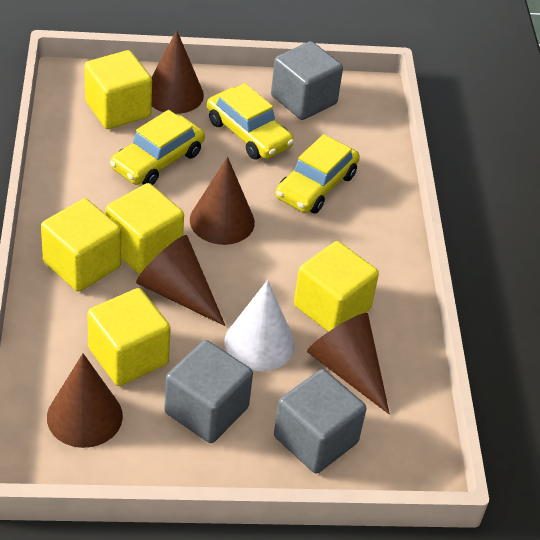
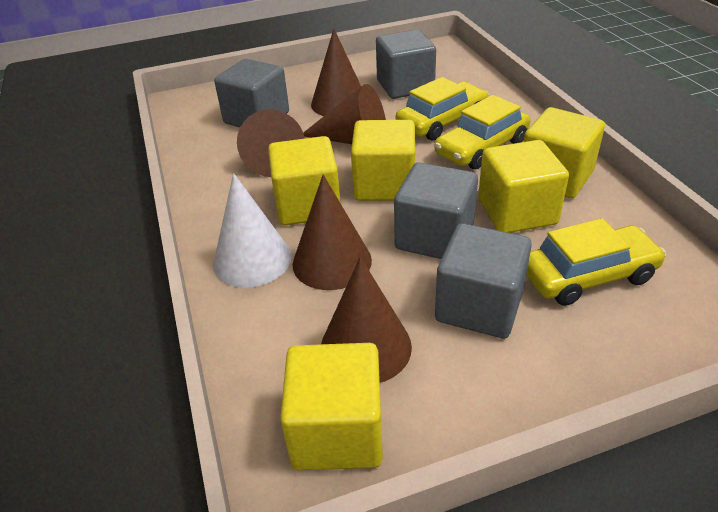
grey cube: [164,340,253,443] [271,41,343,120] [274,369,366,474] = 3 -> [214,59,289,127] [376,30,436,99] [394,162,478,259] [435,223,532,339] = 4

